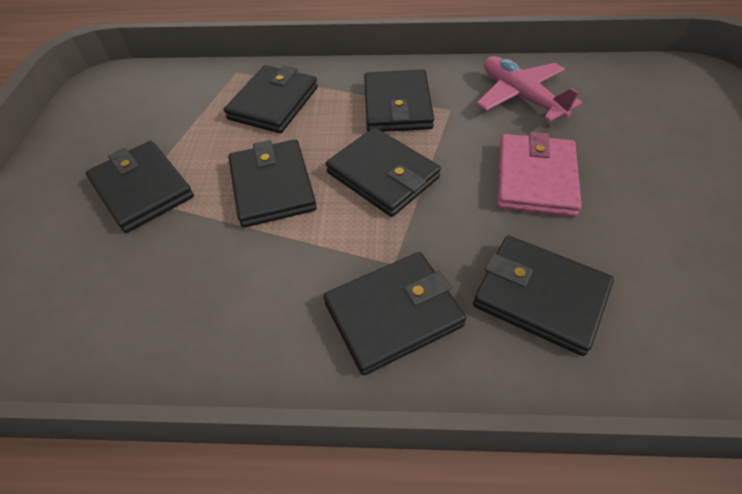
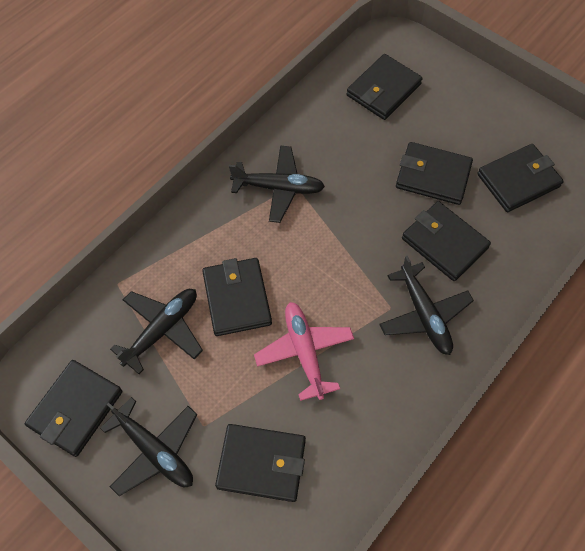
black plane: none = 0 -> [100,397,198,496] [110,289,203,374] [229,146,325,223] [379,256,474,355] = 4
pink wallet: [497,132,582,217] = 1 -> none = 0

